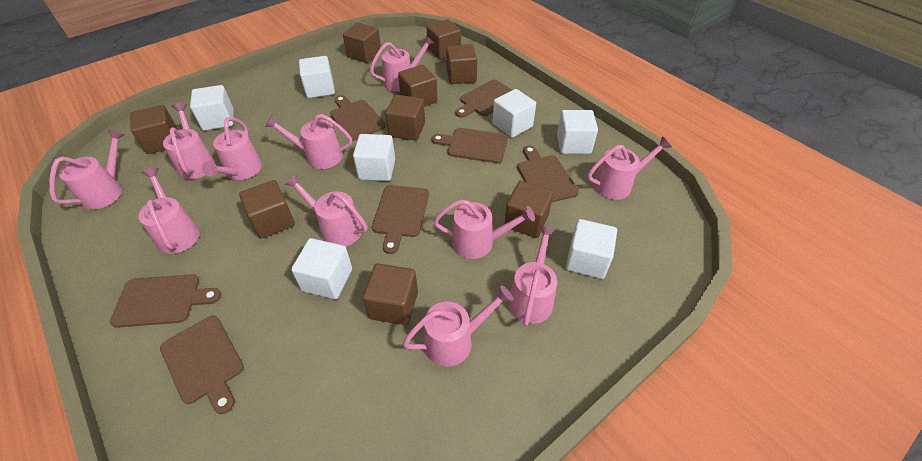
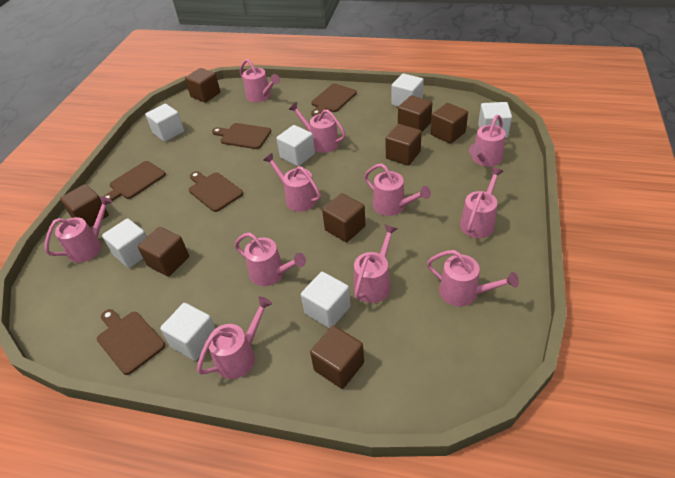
brown cube: [130,105,178,154] [239,180,295,239] [343,23,381,63] [363,264,418,325] [385,95,425,141] [398,65,438,107] [427,19,461,60] [446,44,477,84] [505,181,554,238] = 9 -> [60,184,109,227] [138,227,189,277] [185,68,220,103] [310,326,364,389] [322,193,366,242] [386,124,422,166] [398,95,432,132] [431,103,468,144] = 8
brown cutting board: [110,274,221,328] [160,316,244,414] [330,95,386,141] [372,185,429,254] [432,128,508,163] [455,80,512,118] [517,145,579,202] = 7 -> [97,309,165,375] [103,161,166,201] [189,171,243,212] [212,123,271,149] [311,84,357,117] = 5

